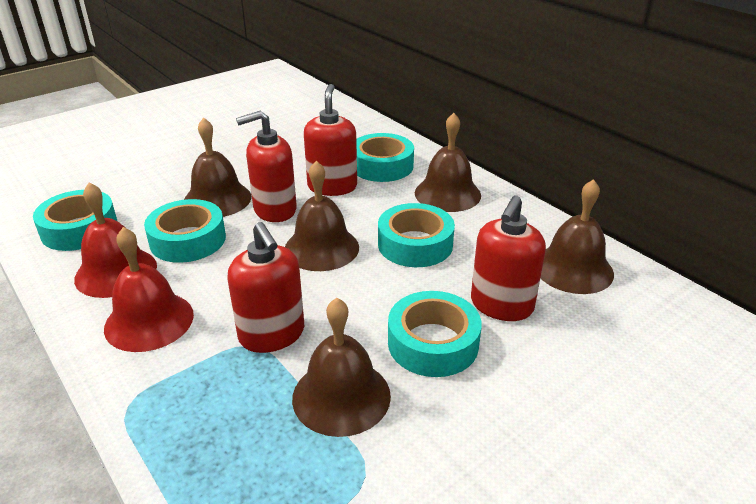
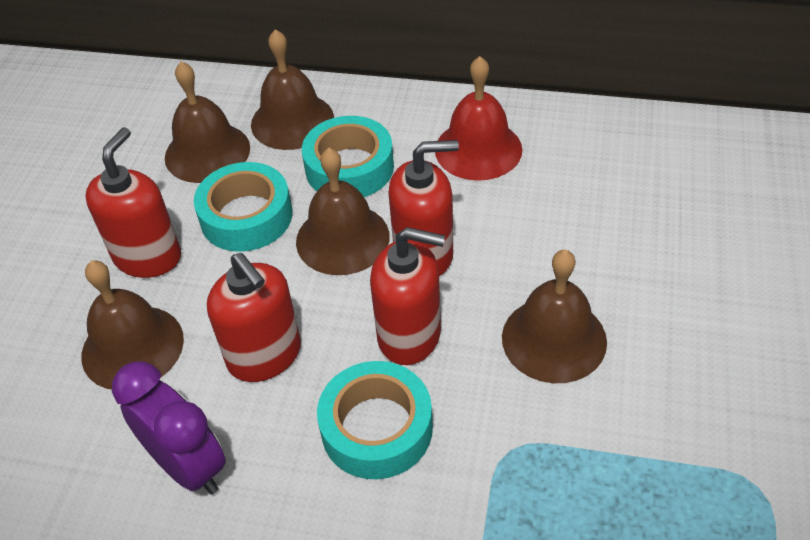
purple clock: none = 0 -> [112,361,226,495] = 1
red bell: [74,182,157,298] [104,227,194,352] = 2 -> [435,56,522,181] = 1
turquoise tape: [33,190,117,251] [144,199,226,263] [356,133,414,182] [378,203,455,267] [388,291,482,377] = 5 -> [194,162,293,252] [302,116,394,197] [317,361,433,479] = 3

